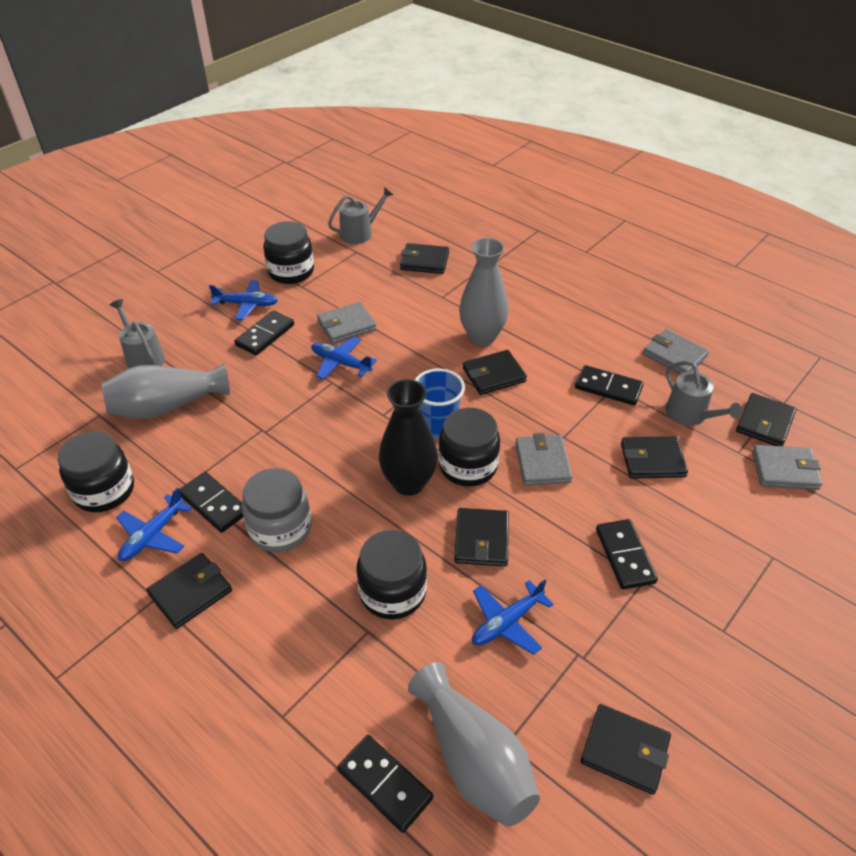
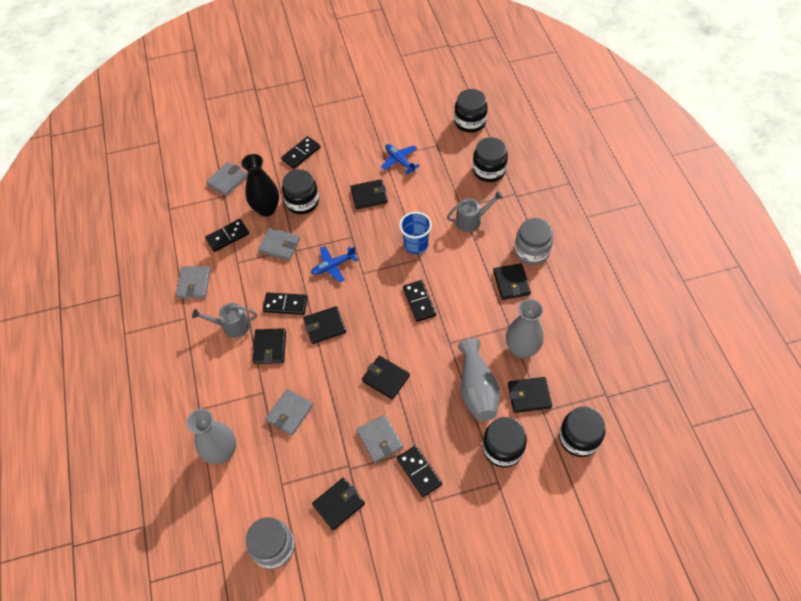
black jar: [58,431,134,512] [263,221,314,284] [356,530,427,620] [438,408,500,487] = 4 -> [282,169,319,214] [454,89,488,133] [473,137,508,182] [483,417,527,467] [559,406,605,457] = 5
blue plane: [116,487,192,561] [209,280,278,320] [311,337,377,380] [472,579,554,655] = 4 -> [311,246,358,283] [381,144,420,175] = 2
grey jar: [242,468,312,552] = 1 -> [246,517,295,569] [514,218,553,265] = 2
grey wallet: [317,302,377,344] [515,433,573,486] [643,329,709,374] [752,445,822,490] = 4 -> [176,266,211,298] [206,162,247,196] [258,228,300,260] [265,389,313,436] [356,414,403,463] = 5
grey watering can: [110,299,165,368] [328,187,393,244] [665,361,742,426] = 3 -> [192,303,257,338] [447,191,503,232] = 2

